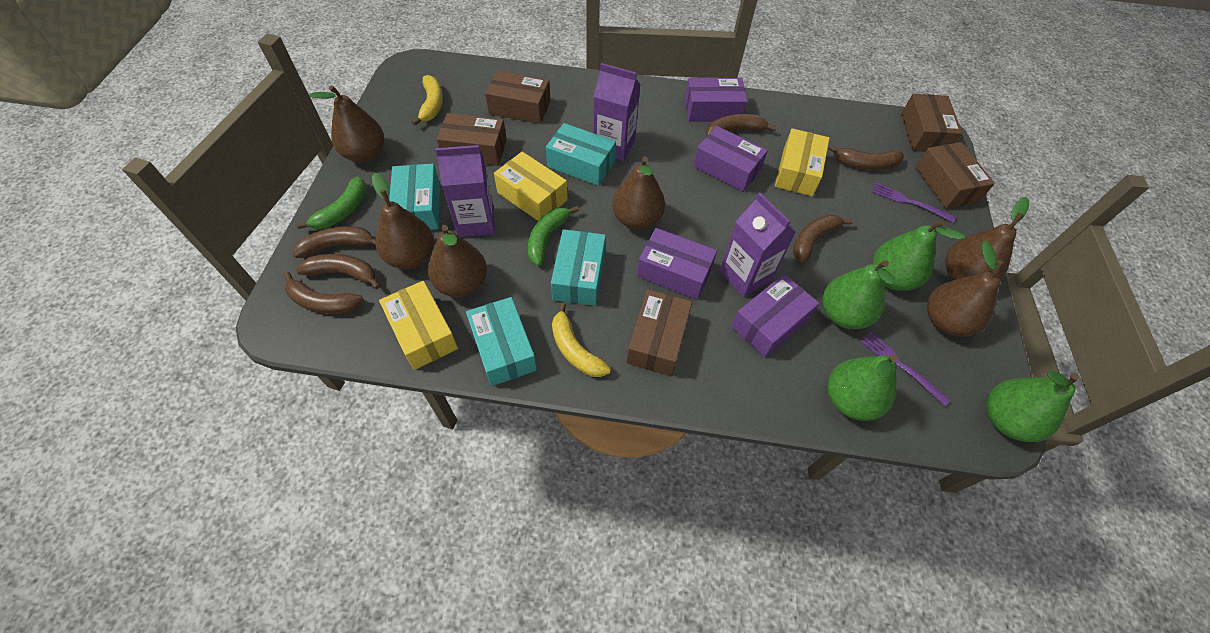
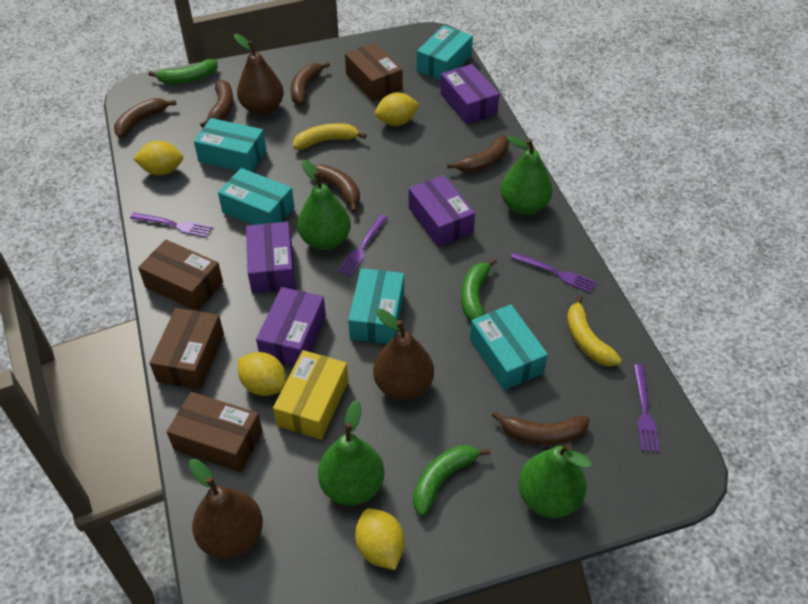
brown box: [437,113,507,166] [485,71,551,124] [627,290,692,376] [901,94,962,152] [915,142,995,209] = 5 -> [138,240,223,311] [150,308,224,390] [167,392,263,472] [345,43,403,101] = 4
brown pear: [309,85,384,163] [372,173,434,269] [428,225,487,297] [612,156,665,230] [927,241,1004,337] [945,197,1029,281] = 6 -> [189,459,263,559] [234,34,284,115] [373,309,434,400] = 3
green banana: [297,176,366,229] [528,206,579,266] = 2 -> [149,59,218,84] [413,445,490,516] [461,258,497,322] = 3
purple carton: [436,145,495,237] [593,63,641,161] [719,193,796,297] = 3 -> none = 0
purple fork: [860,332,950,406] [872,183,956,222] = 2 -> [130,212,213,237] [338,215,388,277] [510,252,597,293] [633,365,659,452] = 4
turquoise box: [389,164,440,230] [466,297,537,386] [546,123,616,186] [551,229,606,306] = 4 -> [194,118,266,172] [218,168,295,225] [348,268,404,344] [417,25,473,80] [470,304,548,390] = 5
yellow box: [379,281,458,370] [494,152,568,221] [775,128,830,196] = 3 -> [273,350,348,440] = 1
yellow lemon: none = 0 -> [133,141,183,175] [238,352,286,396] [355,509,405,570] [375,93,419,126] = 4

